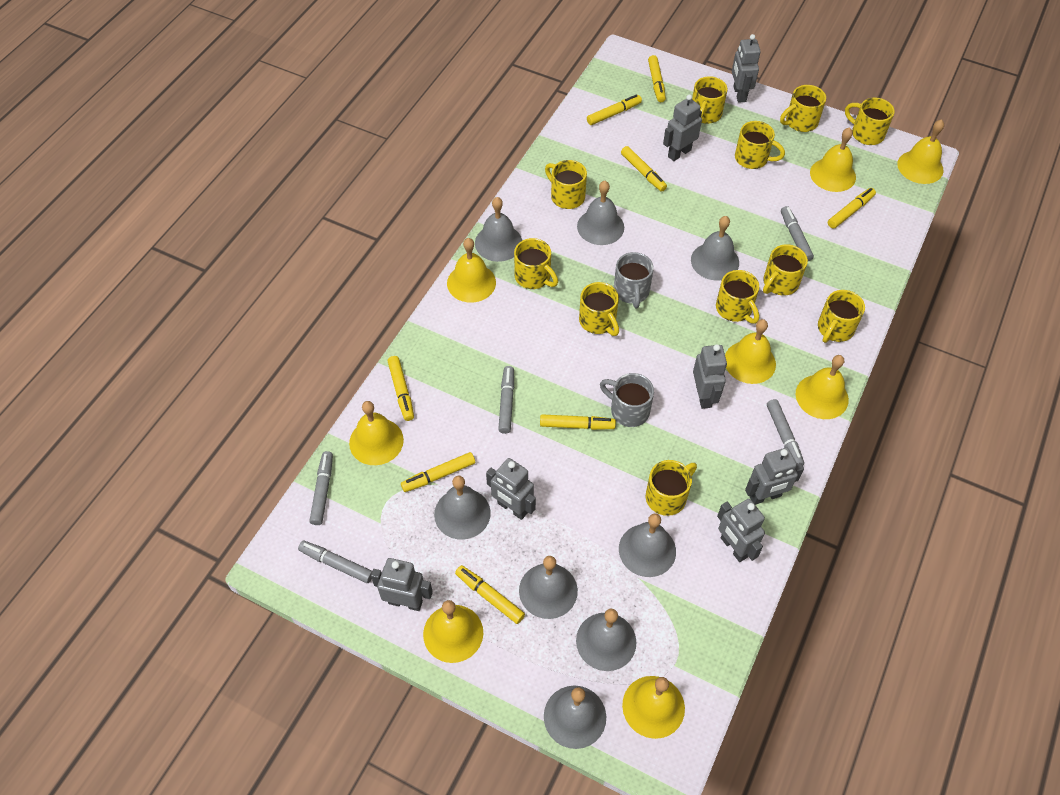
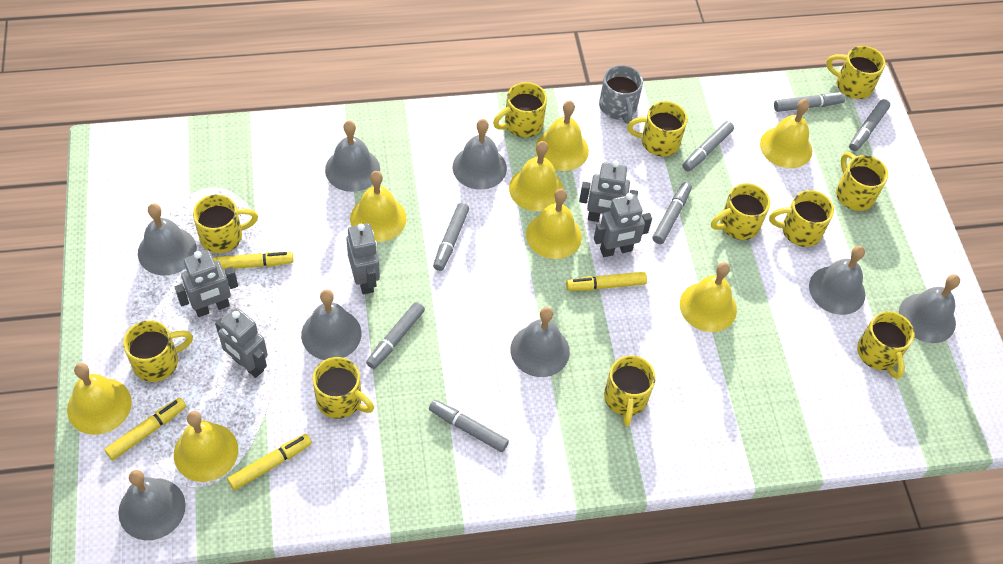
grey marker: [298,541,372,583] [309,451,333,525] [498,366,514,434] [767,399,804,465] [781,206,814,261] = 5 -> [366,302,425,369] [429,400,509,452] [433,203,469,271] [653,182,692,244] [682,121,734,172] [774,92,845,112] [849,99,890,151] = 7
grey mug: [600,373,654,427] [614,252,654,308] = 2 -> [599,65,643,124] = 1
grey robot: [371,558,433,611] [486,458,536,520] [663,94,702,161] [693,344,727,409] [717,499,765,562] [732,34,761,103] [745,448,804,505] = 7 -> [175,250,238,317] [215,308,268,378] [346,223,380,294] [579,160,638,222] [594,193,652,257] = 5
yellow marker: [388,356,414,421] [401,452,475,492] [455,565,525,624] [540,414,616,430] [587,94,642,125] [621,146,667,192] [648,55,666,102] [828,188,876,229] = 8 -> [104,398,186,460] [213,252,293,270] [227,434,312,490] [566,272,647,291] = 4

